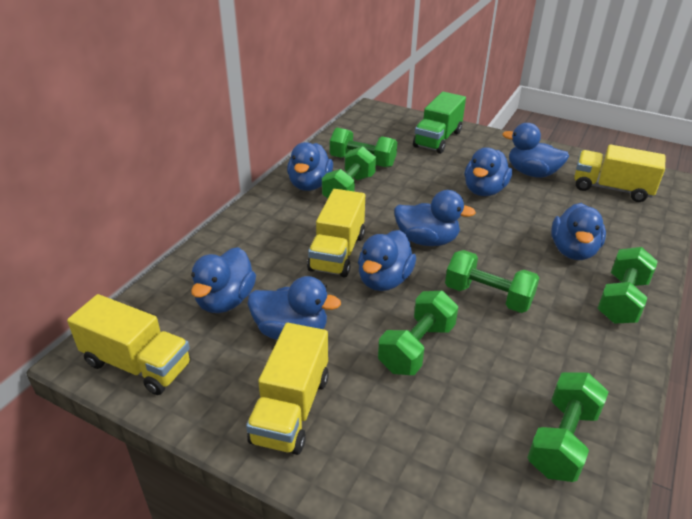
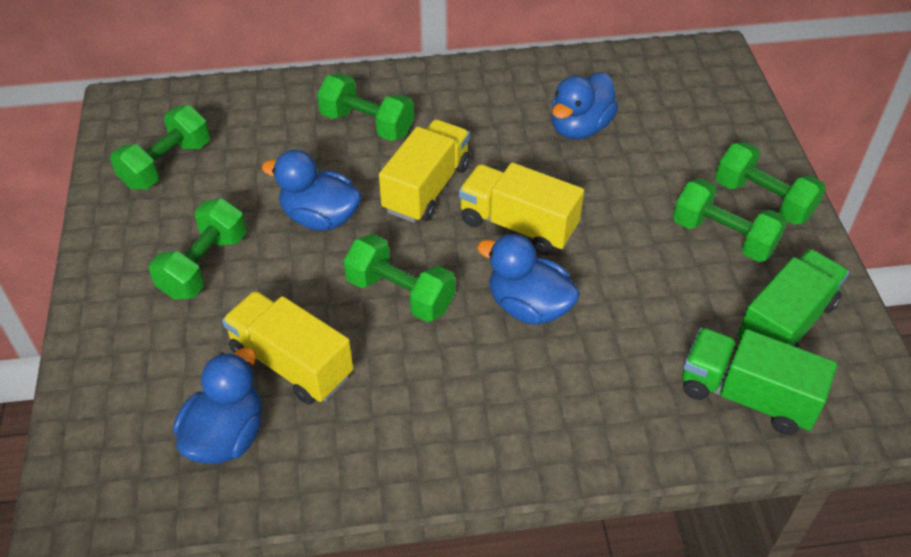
blue duck: [191,247,256,313] [248,276,341,340] [287,142,333,191] [358,230,416,291] [394,190,476,246] [465,147,512,196] [502,123,569,178] [551,203,606,260] = 8 -> [173,348,262,464] [262,150,362,231] [477,234,580,325] [551,73,618,139] = 4
green truck: [413,92,466,154] = 1 -> [682,327,837,435] [737,249,849,348] = 2
yellow truck: [67,294,191,395] [246,323,329,455] [307,189,365,277] [574,144,665,202] = 4 -> [222,291,353,405] [379,119,470,223] [459,163,584,255] = 3

